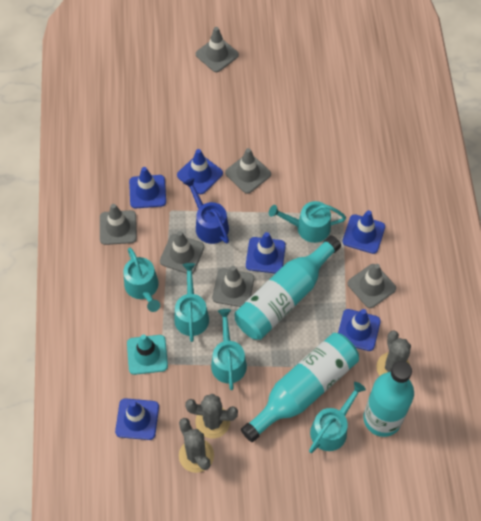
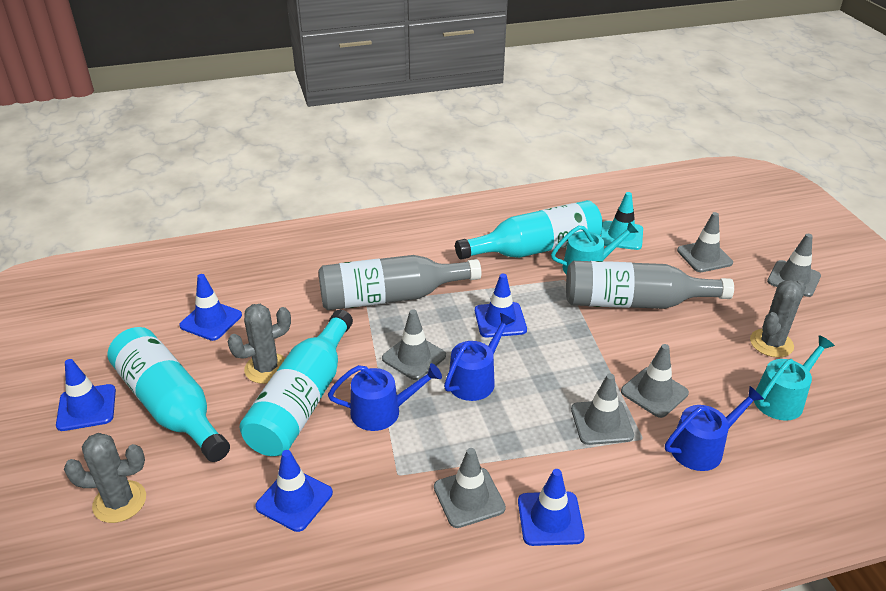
blue traffic cone: [115,398,159,440] [129,167,166,208] [177,149,223,194] [246,232,286,273] [338,309,381,351] [343,210,385,254] = 6 -> [56,359,116,431] [179,274,242,341] [255,450,333,532] [475,274,527,338] [518,469,585,546] = 5
blue watering can: [184,178,229,244] = 1 -> [328,363,442,431] [444,313,515,401] [665,386,764,471] = 3
grey bottle: none = 0 -> [318,255,481,310] [566,261,734,309] = 2
turquoise watering can: [124,248,160,312] [174,263,209,342] [211,309,247,390] [269,201,346,243] [309,382,366,453] = 5 -> [551,222,638,275] [754,335,835,421] = 2

